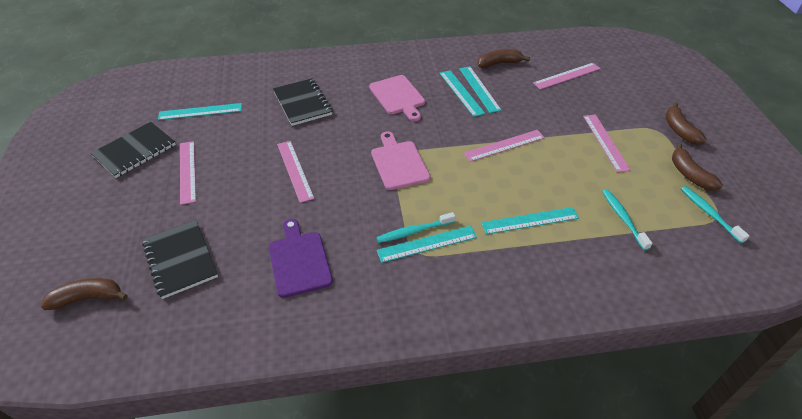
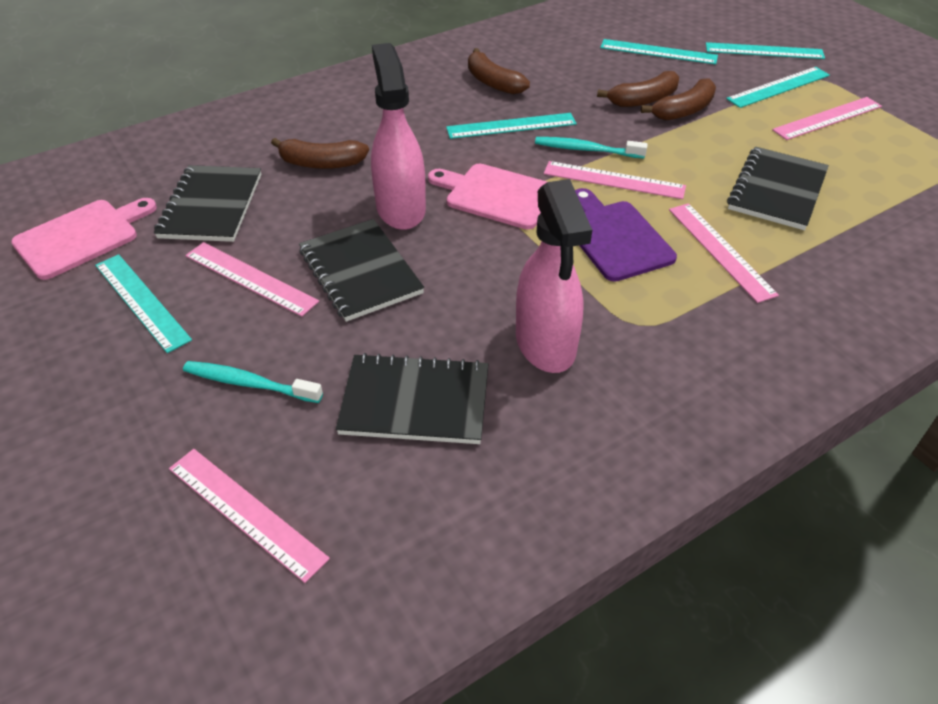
black notebook: [91,122,176,178] [142,220,218,299] [273,78,333,126] = 3 -> [154,165,261,242] [299,219,424,322] [336,353,488,444] [727,147,829,230] = 4
pink spray bottle: none = 0 -> [371,43,426,230] [516,179,592,373] = 2
turquoise toothbrush: [376,212,456,243] [602,189,652,250] [681,186,750,243] = 3 -> [183,361,323,403] [535,137,648,159] = 2

